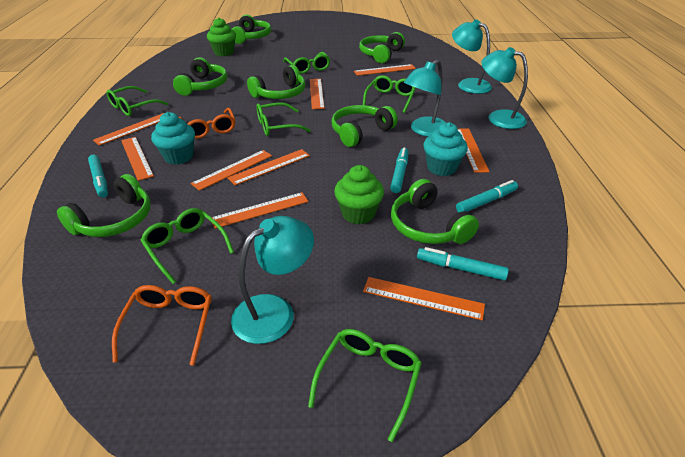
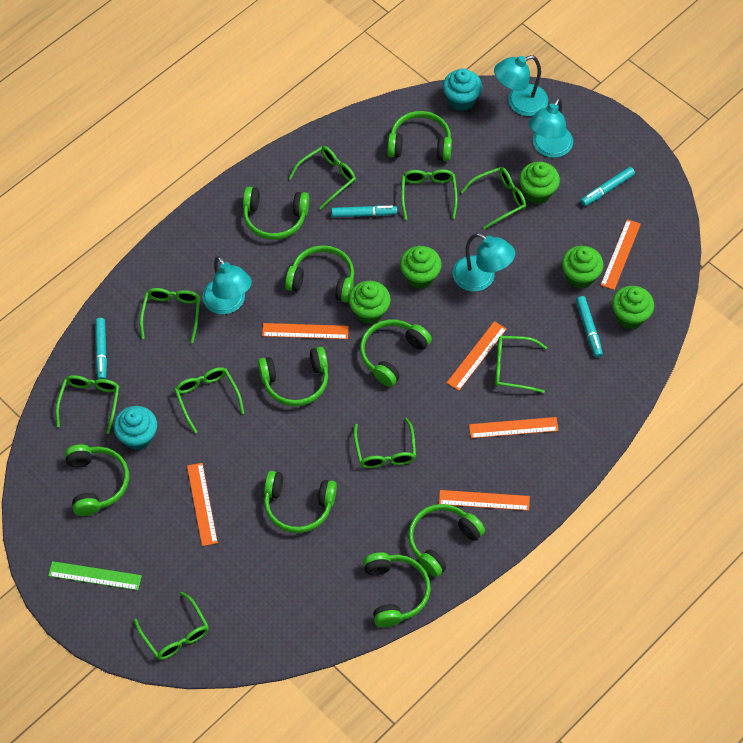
green cupcake: [207,17,236,56] [334,165,384,224] = 2 -> [349,281,391,324] [400,246,442,289] [519,162,560,204] [562,246,603,289] [612,286,654,329] = 5
green glasses: [107,86,168,116] [140,208,234,284] [256,103,311,136] [284,52,330,74] [308,329,422,442] [363,75,416,113] = 6 -> [56,375,120,434] [134,592,209,660] [140,288,200,343] [174,367,244,433] [288,146,356,210] [353,418,416,468] [401,169,458,220] [461,167,526,229] [495,336,547,393] = 9
green headphones: [57,174,151,237] [173,57,227,96] [232,15,271,44] [247,65,306,99] [332,105,398,147] [359,32,405,63] [391,179,479,244] = 7 -> [65,444,129,516] [243,187,309,240] [258,347,328,406] [264,471,337,533] [285,245,354,302] [360,320,432,387] [363,552,431,627] [387,111,452,161] [408,504,485,577] = 9
green ruler: none = 0 -> [48,561,142,590] = 1
orange glasses: [112,285,212,366] [179,108,235,139] = 2 -> none = 0
orange ruler: [93,113,164,146] [121,137,154,181] [191,150,272,191] [212,192,309,229] [228,149,310,185] [310,79,325,109] [354,64,416,76] [363,277,485,321] [458,128,490,173] = 9 -> [187,463,218,546] [262,323,349,339] [439,490,530,511] [447,321,507,391] [469,417,559,438] [601,219,641,290] = 6

